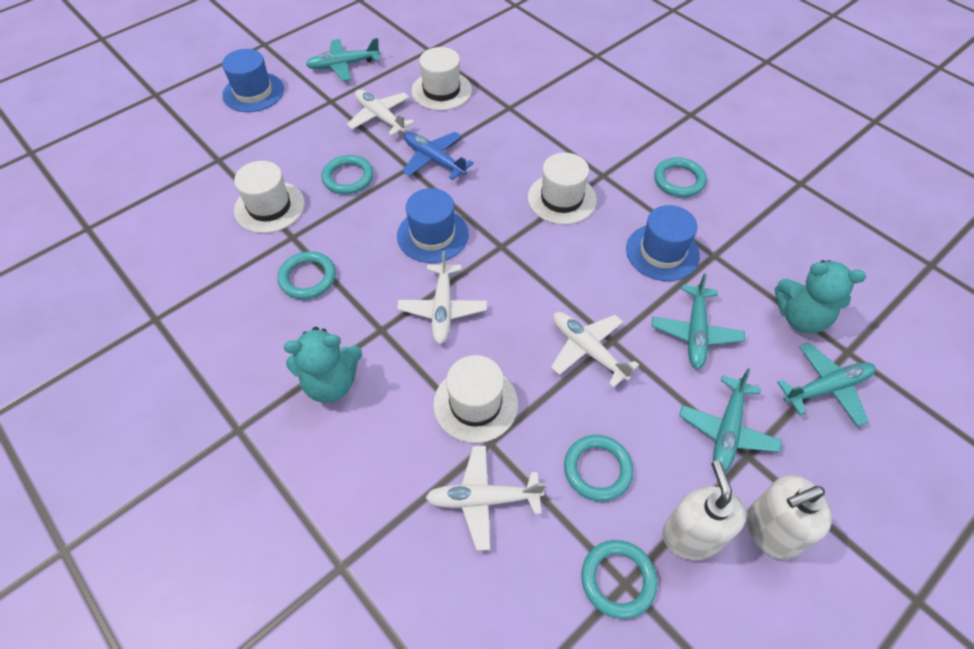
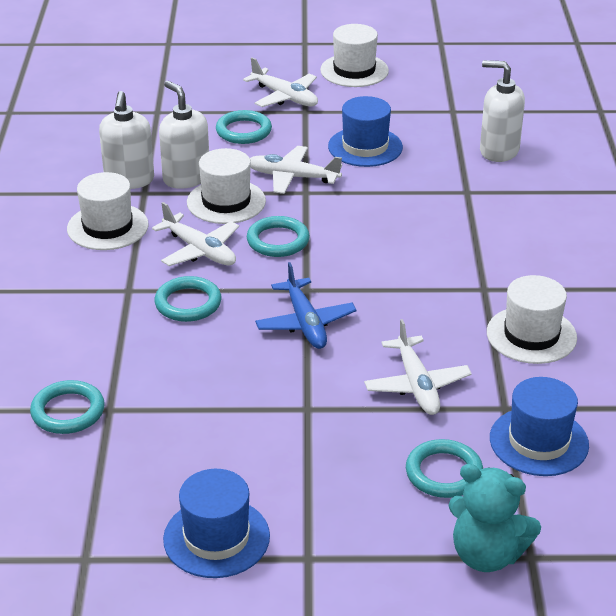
turquoise plane: [306,38,381,81] [652,273,745,369] [679,368,782,472] [777,343,876,426] = 4 -> none = 0
turquoise teddy bear: [284,327,362,403] [775,260,866,334] = 2 -> [448,464,541,572] = 1
white soap dispenser: [662,460,747,560] [747,475,832,560] = 2 -> [99,91,154,189] [159,81,209,189] [480,60,525,162] = 3

